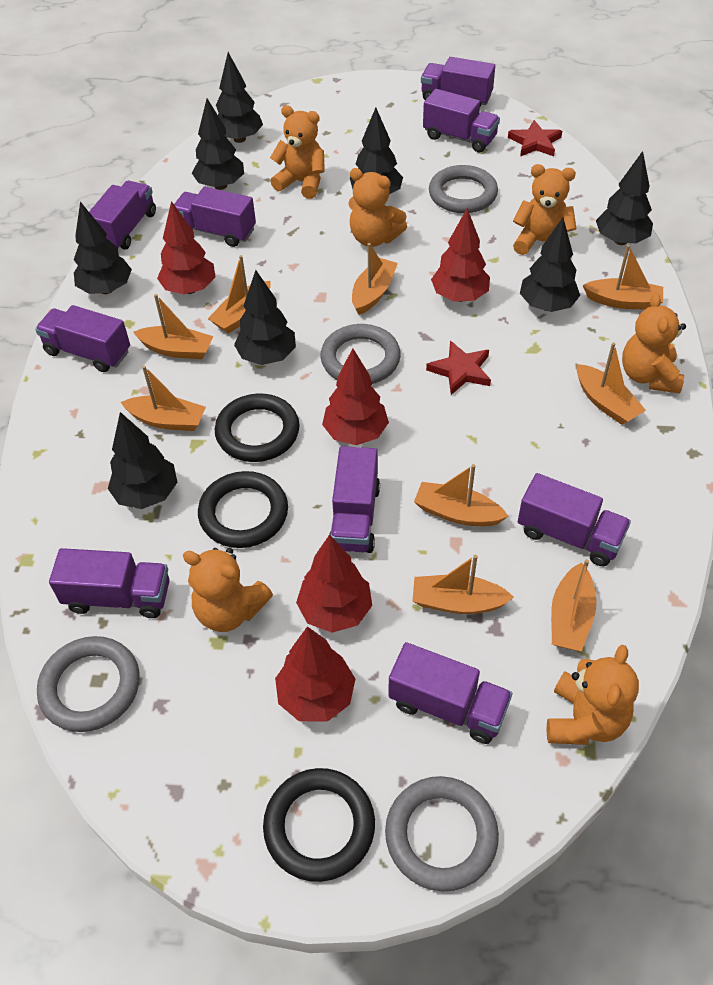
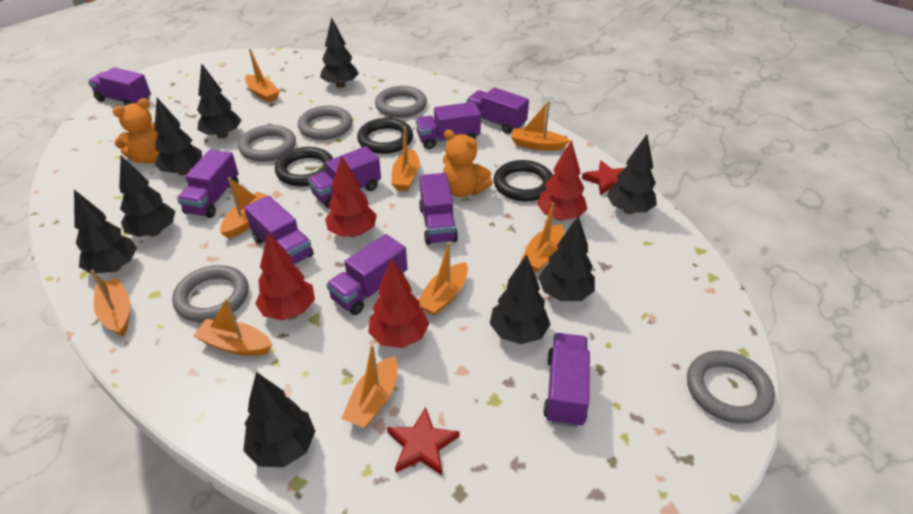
black tree: [74,202,132,294] [108,412,177,509] [192,98,244,190] [216,52,263,143] [234,270,296,365] [350,108,403,194] [520,218,580,312] [596,151,653,245] = 8 -> [74,190,137,274] [119,156,175,237] [154,98,202,175] [197,63,241,138] [243,372,316,467] [320,17,359,88] [490,254,551,344] [538,216,595,301] [607,134,657,214] = 9
grey ring: [37,636,140,732] [320,324,401,384] [385,776,499,891] [429,165,498,213] = 4 -> [172,265,248,322] [238,125,296,162] [298,106,353,140] [375,86,427,118] [687,351,775,424] = 5
orange teddy bear: [183,548,273,632] [270,105,325,199] [348,168,407,247] [513,164,576,255] [547,645,639,745] [622,293,686,393] = 6 -> [112,98,160,164] [443,130,493,197] = 2
red tree: [157,201,215,294] [275,626,355,722] [296,534,372,633] [322,348,389,445] [431,208,490,302] = 5 -> [255,233,315,320] [325,155,377,237] [368,259,429,348] [537,140,587,221] = 4

